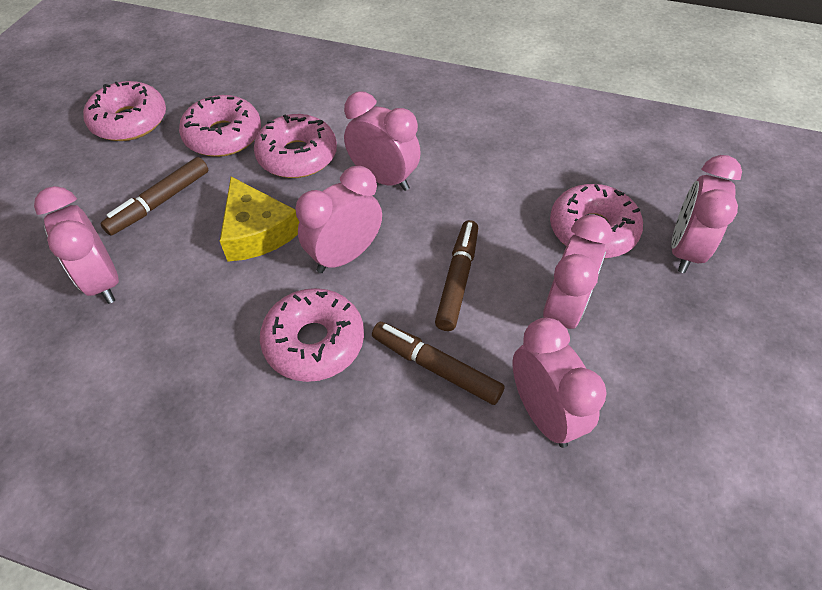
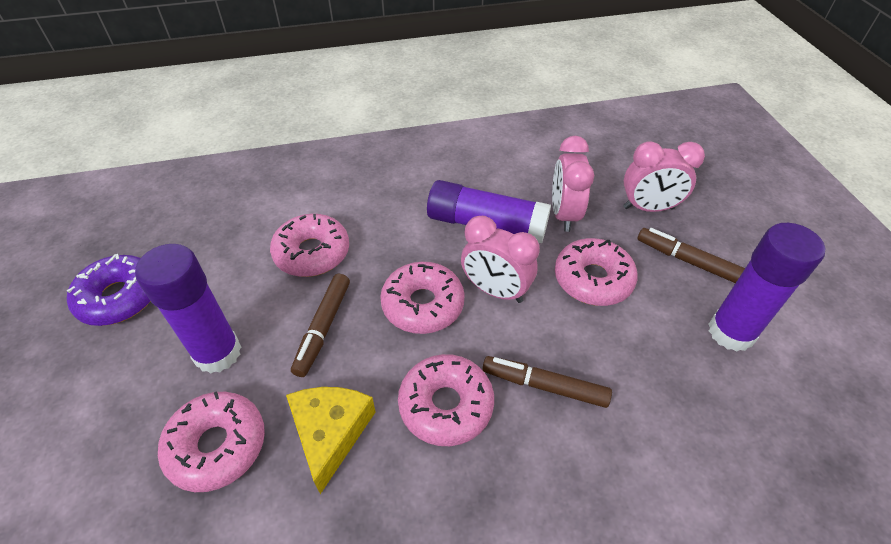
pink clock: [34,186,119,304] [296,166,382,273] [344,91,421,191] [513,318,607,448] [543,214,612,329] [671,155,742,273] = 6 -> [461,216,540,303] [552,136,594,232] [623,141,705,212] = 3
purple donut: none = 0 -> [67,254,150,326] = 1
purple glue stick: none = 0 -> [135,244,241,374] [427,180,551,243] [708,223,825,352] = 3

